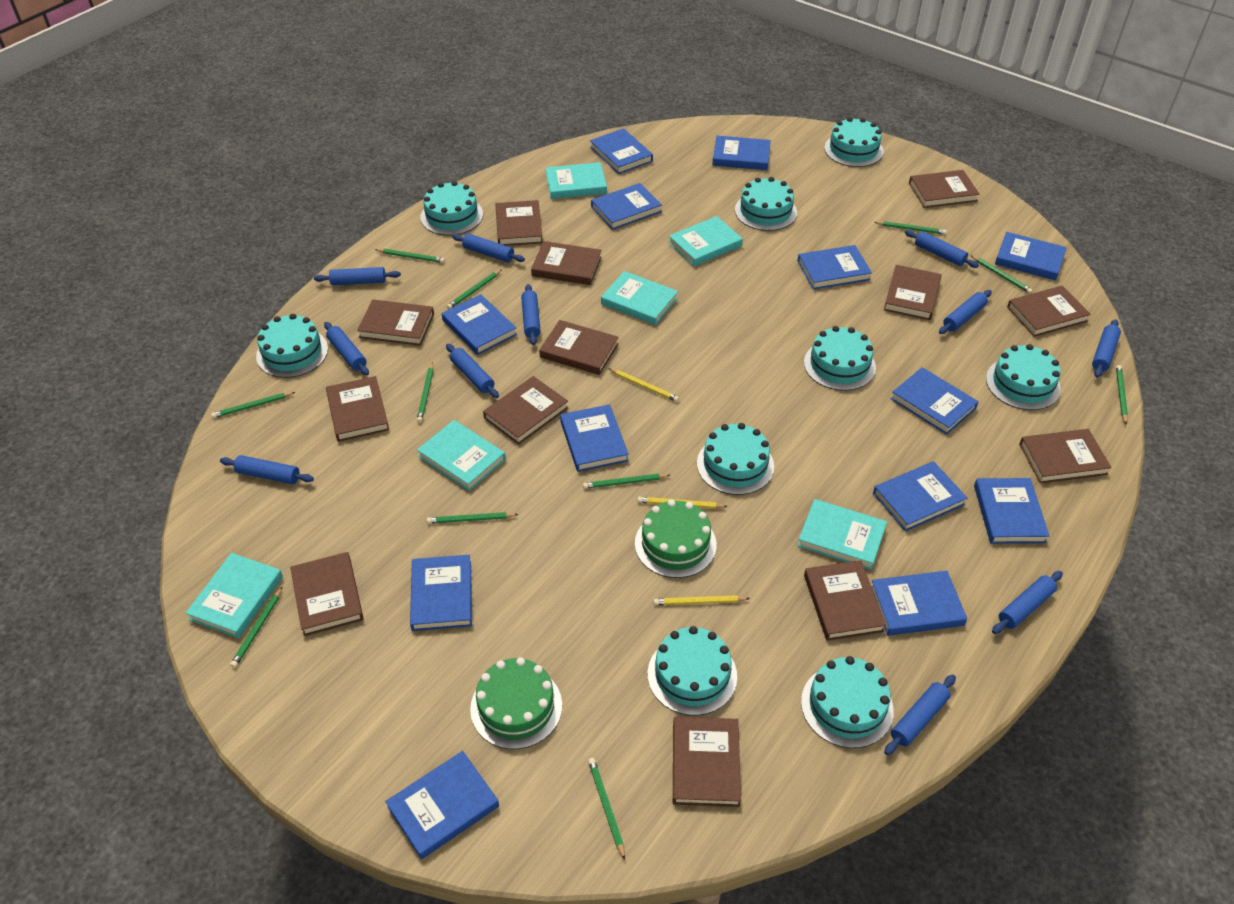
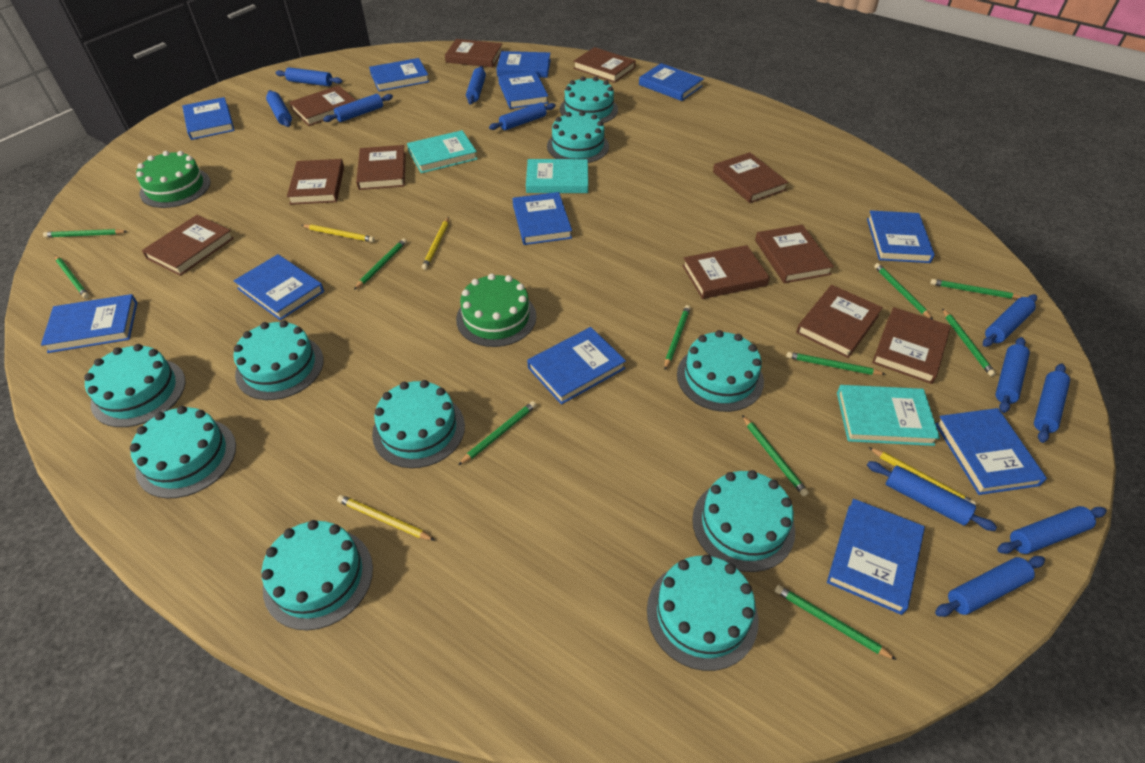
blue book: [385,751,499,859] [410,555,472,631] [442,294,517,355] [560,404,629,472] [590,128,653,174] [591,183,662,230] [712,136,771,170] [797,245,872,290] [871,571,967,636] [873,461,967,532] [891,367,979,435] [974,478,1049,544] [995,232,1067,280] = 13 -> [41,294,138,353] [182,97,235,140] [234,254,324,320] [369,58,429,92] [497,51,551,78] [498,71,548,109] [513,192,572,245] [527,327,626,405] [639,63,704,101] [827,499,925,615] [867,210,935,263] [935,408,1047,495] = 12
brown book: [290,552,364,636] [326,376,389,442] [357,299,434,346] [483,376,568,445] [495,200,543,246] [531,241,601,285] [539,320,619,375] [673,717,741,807] [804,560,886,641] [884,265,942,320] [909,170,979,208] [1007,286,1091,337] [1019,429,1111,483] = 13 -> [142,215,234,276] [287,159,344,205] [289,85,357,126] [356,145,406,190] [445,39,503,67] [573,47,636,83] [682,245,770,299] [713,152,788,203] [755,225,834,283] [796,285,883,358] [872,307,951,384] = 11
turquoise book: [185,553,283,638] [417,420,506,491] [546,162,607,199] [601,271,678,325] [669,216,743,266] [797,499,887,570] = 6 -> [407,130,477,173] [526,159,588,193] [837,385,940,446] = 3
turquoise cake: [256,314,328,378] [420,181,483,236] [648,626,737,716] [697,423,774,495] [735,177,797,231] [801,656,894,748] [804,326,876,391] [824,117,883,167] [986,344,1061,410] = 9 -> [84,344,186,427] [130,406,236,498] [233,320,324,400] [261,520,373,630] [372,380,465,468] [547,111,609,163] [560,77,618,123] [647,555,758,671] [677,330,764,412] [692,470,795,572] = 10
yellow pencil: [608,368,679,402] [637,497,728,509] [654,595,750,605] = 3 -> [302,224,375,242] [337,495,435,541] [422,217,449,270] [868,447,977,505] = 4

